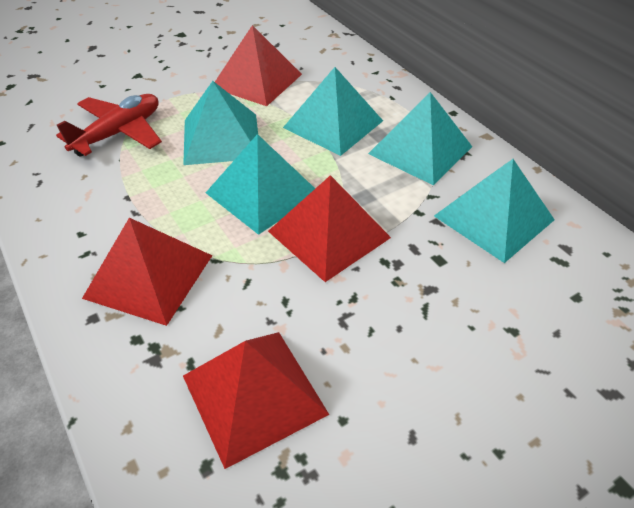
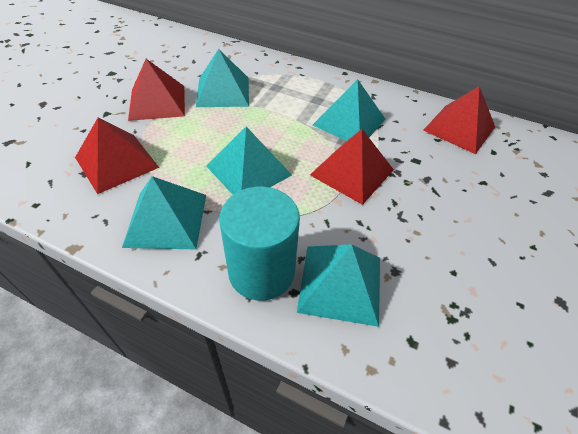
red plane: [56,94,162,157] = 1 -> none = 0
turquoise cylinder: none = 0 -> [219,187,300,301] = 1

